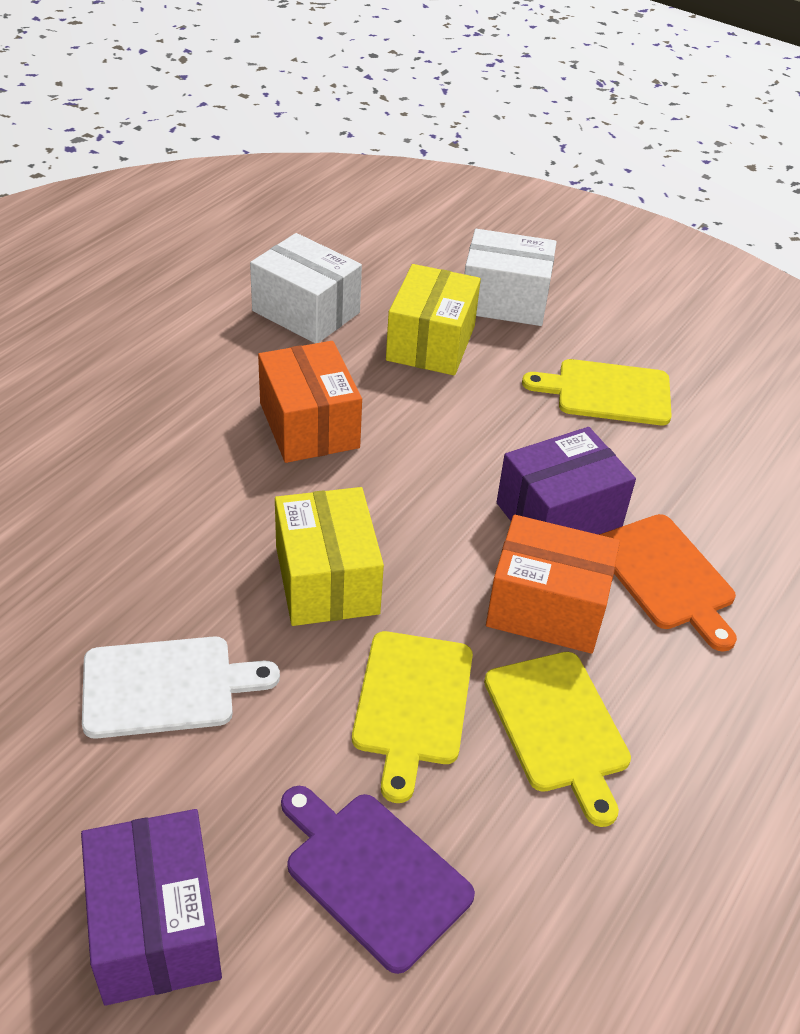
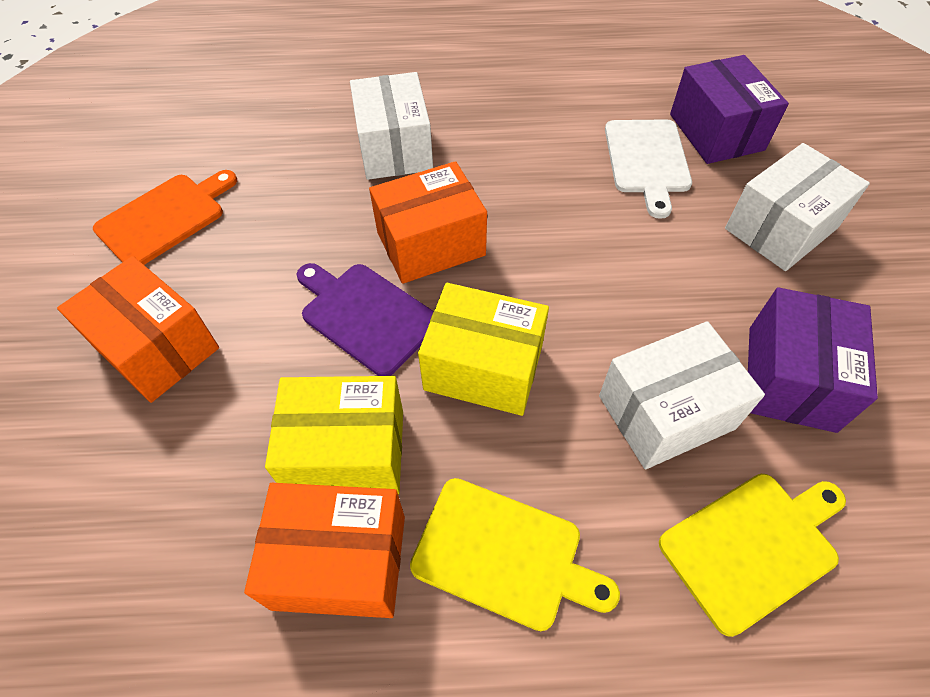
orange box: [258,341,362,463] [486,515,620,654] = 2 -> [57,256,219,403] [244,483,405,618] [369,161,487,284] = 3
white box: [250,233,362,343] [465,229,557,326] = 2 -> [350,72,433,180] [599,321,765,469] [725,143,870,271] = 3
yellow cutting board: [352,631,473,803] [484,652,631,827] [522,359,672,425] = 3 -> [410,478,620,631] [659,474,846,637] = 2

